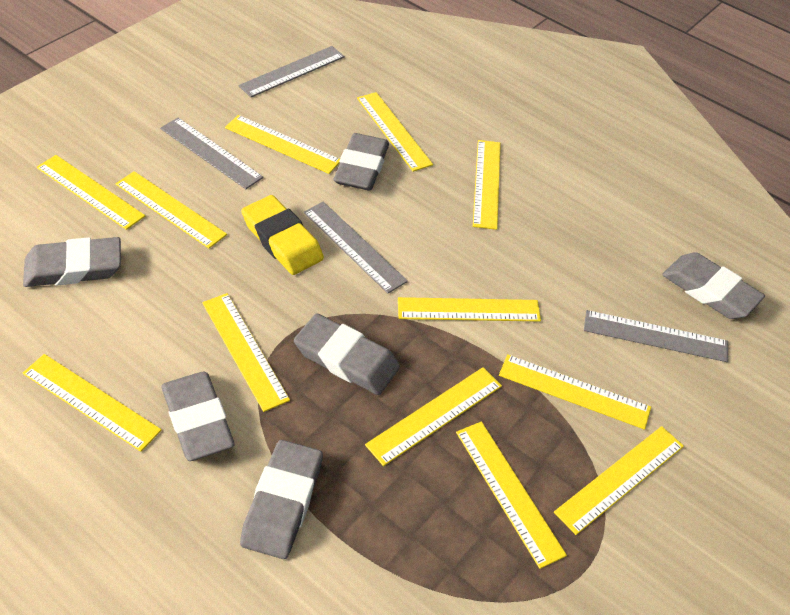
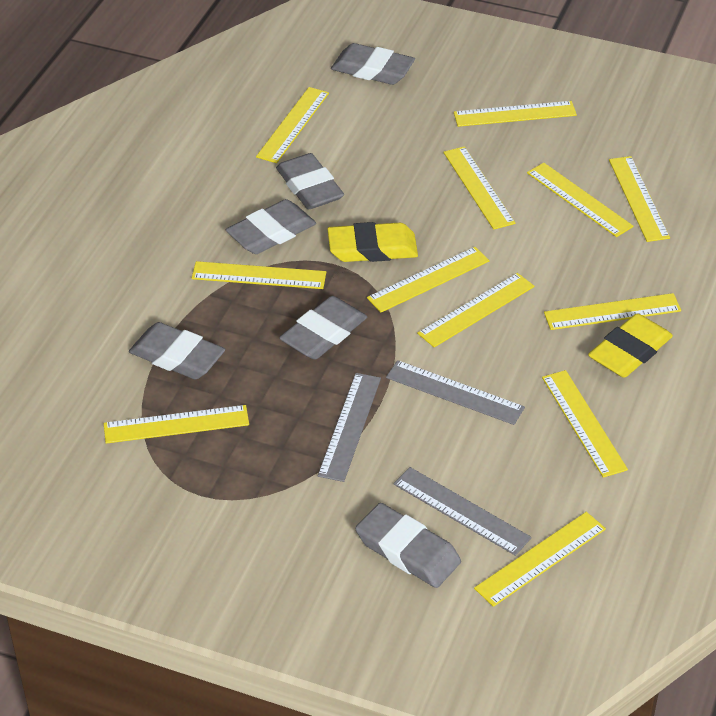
grey ruler: [160,118,263,189] [238,46,345,97] [304,202,408,294] [584,310,728,362] = 4 -> [318,373,381,482] [386,360,525,425] [393,467,532,556] = 3
yellow eraser: [241,195,324,275] = 1 -> [328,222,418,262] [588,313,673,378] = 2

